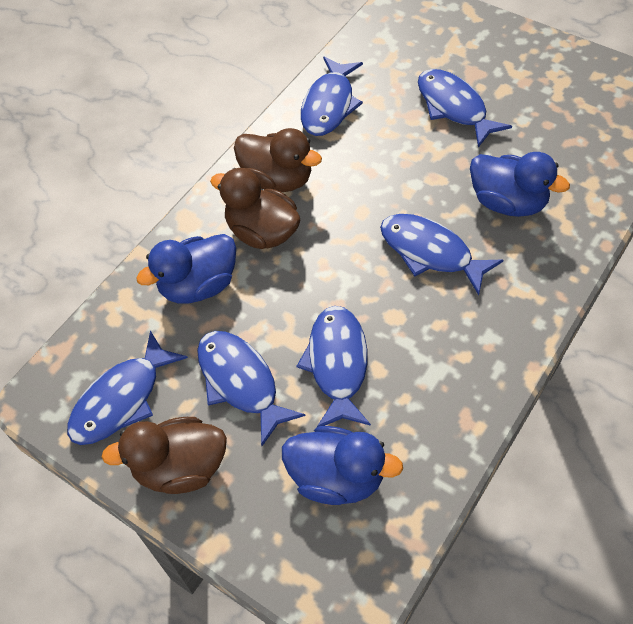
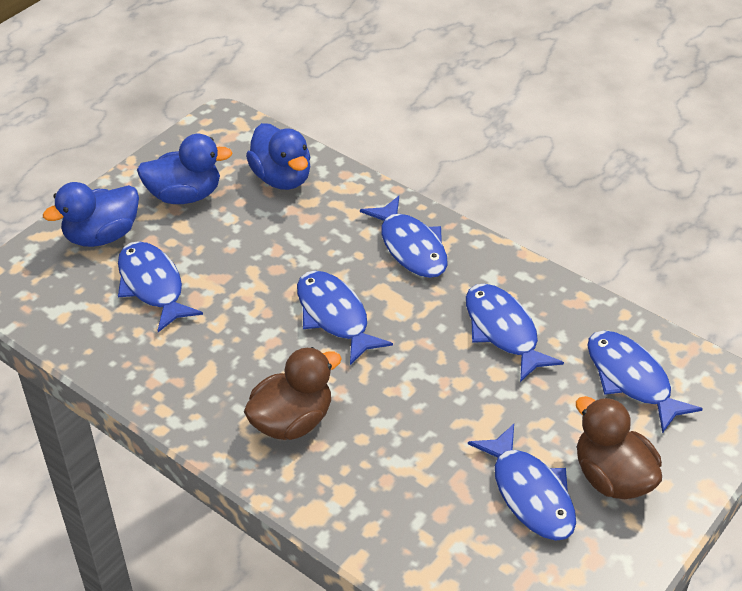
brown duck: [101,417,227,494] [210,168,300,249] [234,128,322,192] = 3 -> [244,347,342,440] [576,396,662,499] = 2

